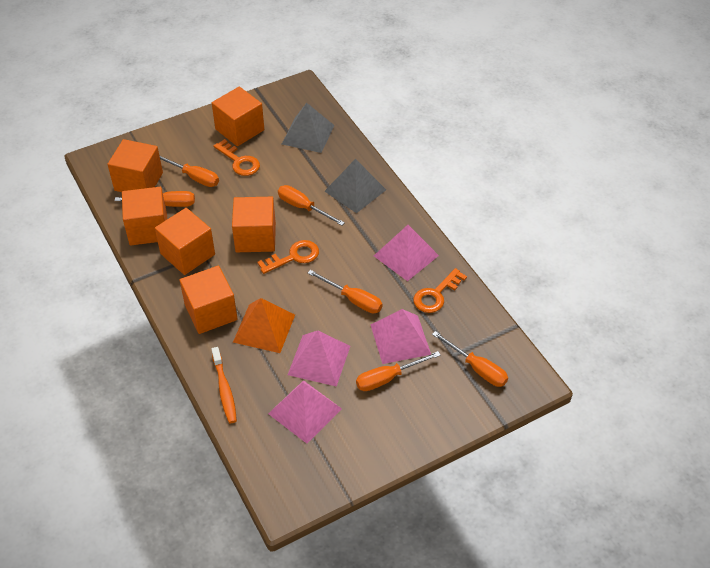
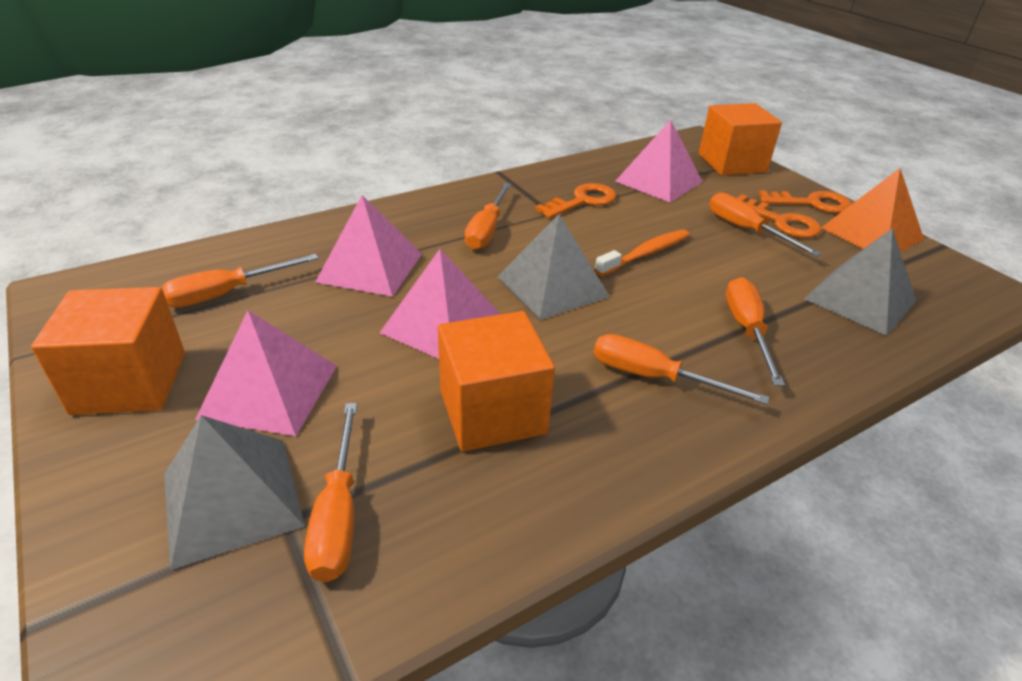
grey pyramid: [282,103,335,153] [325,159,386,213] = 2 -> [164,415,305,570] [497,214,610,320] [804,228,916,336] = 3
orange cube: [107,139,163,192] [122,187,167,245] [155,208,215,275] [180,266,238,334] [212,87,264,146] [232,197,276,252] = 6 -> [31,287,185,415] [438,311,555,452] [699,103,782,175] = 3

